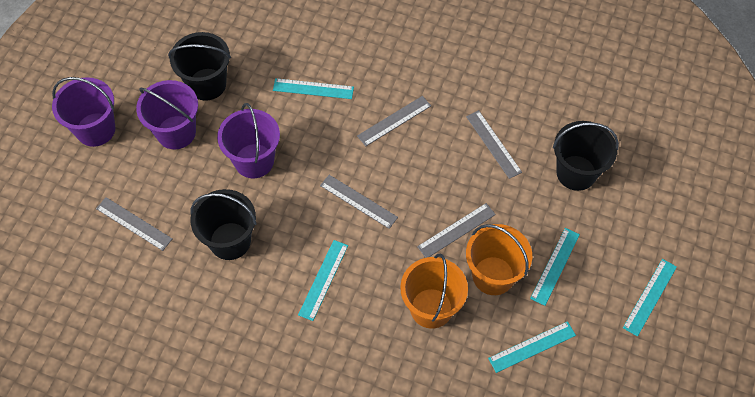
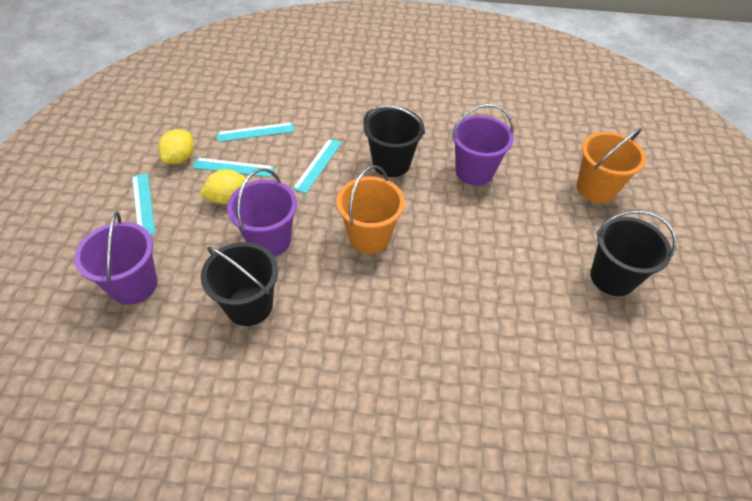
grey ruler: [96,197,172,251] [320,175,398,229] [357,96,431,146] [417,203,496,258] [466,110,522,179] = 5 -> none = 0
turquoise ruler: [273,78,354,99] [298,240,348,321] [488,321,576,373] [530,228,580,306] [623,259,677,337] = 5 -> [132,173,155,235] [192,157,274,177] [217,122,295,142] [293,139,342,194] = 4
yellow lemon: none = 0 -> [158,129,194,164] [200,169,248,204] = 2

